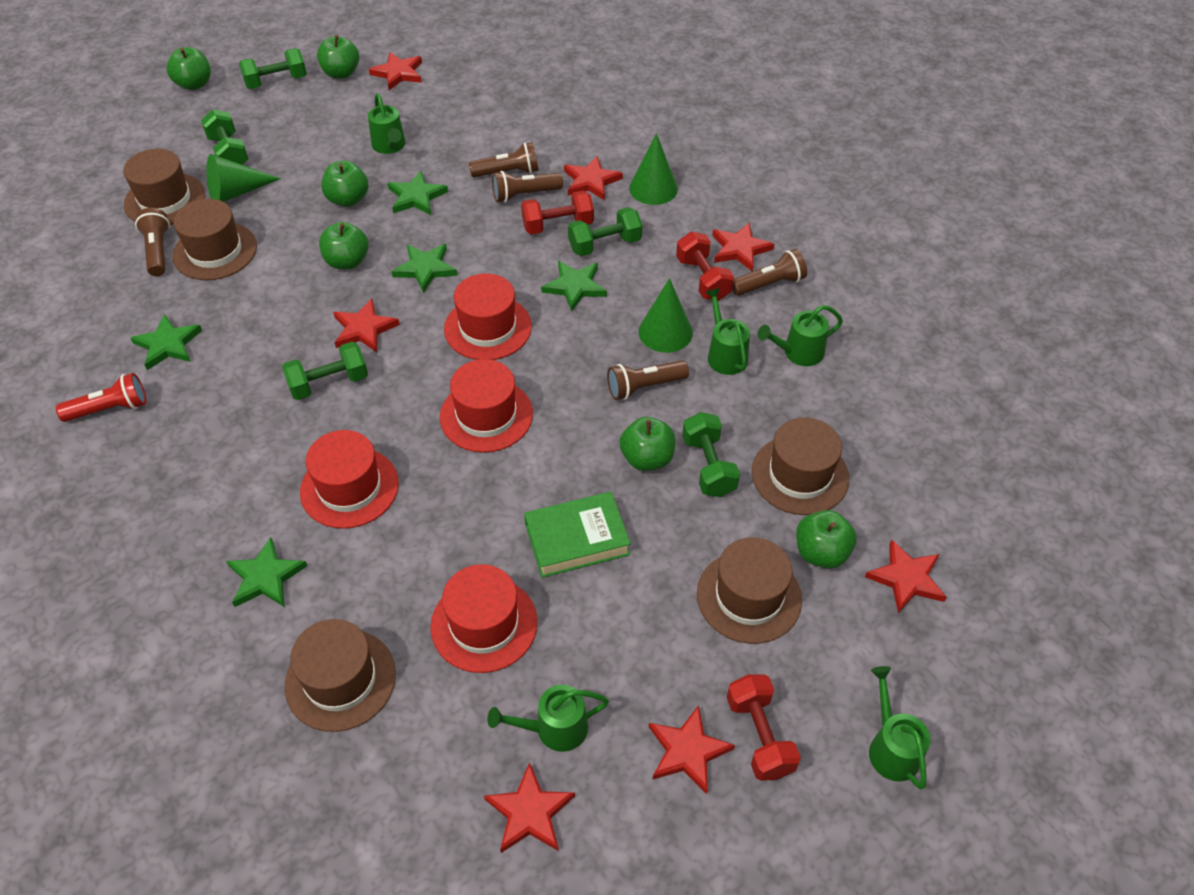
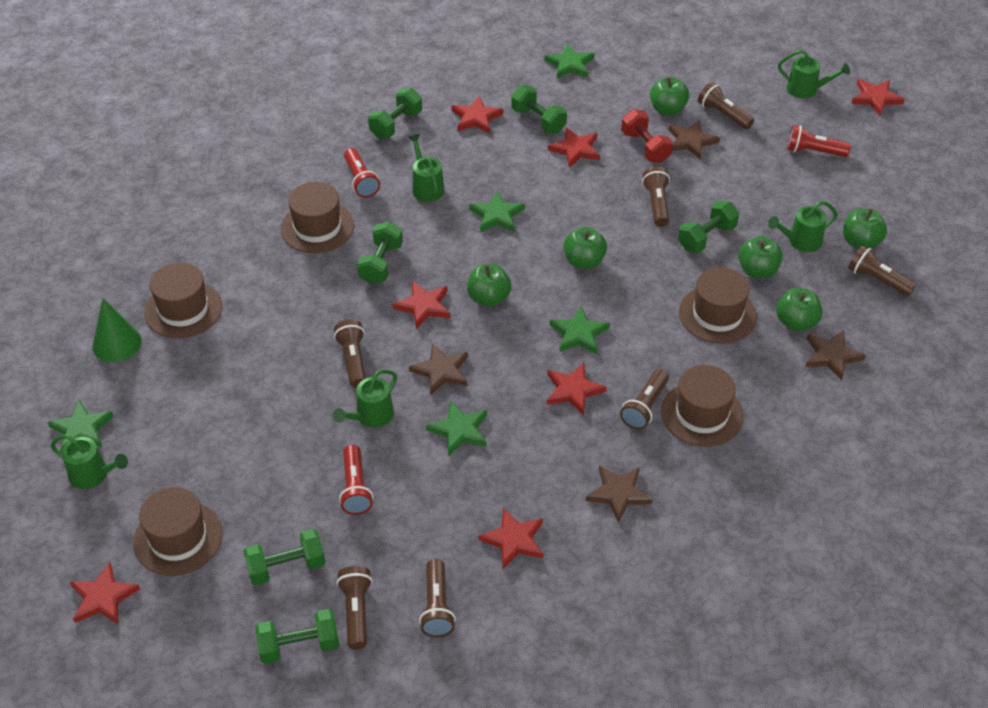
brown flashlight: [135,208,170,276] [469,142,539,177] [492,171,563,203] [607,360,689,400] [732,249,807,296] = 5 -> [334,319,366,388] [337,566,372,650] [419,559,456,637] [620,369,669,430] [642,166,670,227] [698,82,754,129] [848,245,916,296] = 7
brown star: none = 0 -> [409,343,468,395] [585,465,653,523] [668,120,720,160] [806,330,866,380] = 4
green book: [524,492,631,578] = 1 -> none = 0
green cone: [206,154,281,202] [629,133,678,205] [638,278,693,353] = 3 -> [92,298,142,362] = 1
green dumbbell: [201,109,248,165] [239,48,307,89] [282,342,368,400] [568,207,643,256] [682,412,740,497] = 5 -> [243,529,325,585] [255,609,339,664] [357,221,403,284] [368,88,422,138] [511,85,567,133] [678,200,739,253] = 6
red dumbbell: [521,191,594,234] [676,232,734,301] [727,674,801,781] = 3 -> [621,109,673,163] = 1
red flashlight: [56,373,146,422] = 1 -> [339,445,373,515] [344,148,380,198] [787,125,851,157] = 3
red hat: [300,430,399,529] [430,564,537,673] [440,359,533,453] [444,273,532,360] = 4 -> none = 0

